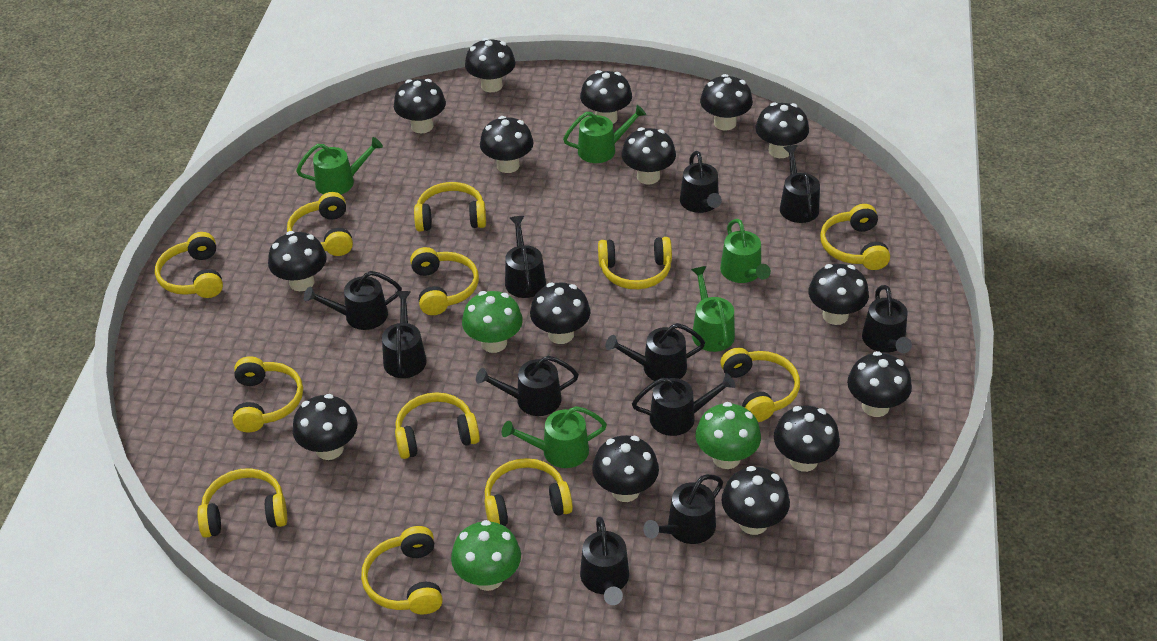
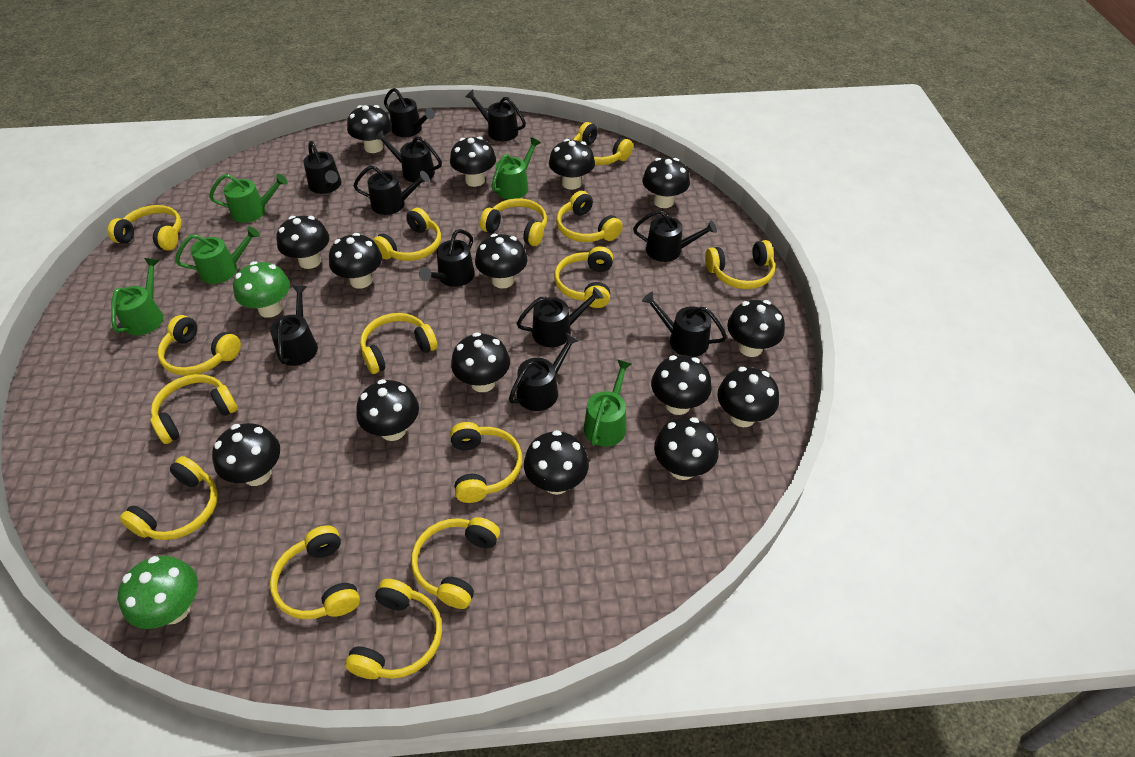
green mushroom: [451,520,521,591] [462,291,523,353] [695,402,761,469] = 3 -> [118,556,198,629] [233,261,290,318] = 2
yellow headphones: [155,232,223,298] [197,468,287,538] [233,356,303,432] [287,192,353,256] [361,526,443,615] [395,392,480,459] [410,247,479,315] [414,182,486,231] [485,458,573,526] [598,237,672,289] [721,348,800,422] [820,204,890,270] = 12 -> [108,205,182,251] [119,456,218,540] [150,374,238,444] [157,315,241,376] [270,526,360,619] [345,579,442,679] [360,313,438,374] [373,208,441,261] [411,517,500,609] [450,422,522,503] [480,198,547,246] [554,246,613,308] [556,191,623,242] [573,122,633,165] [705,240,775,289] = 15

